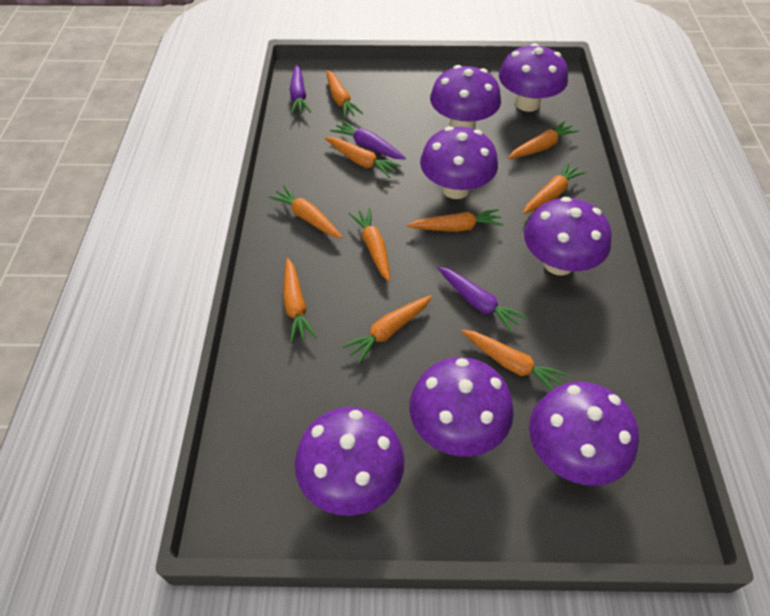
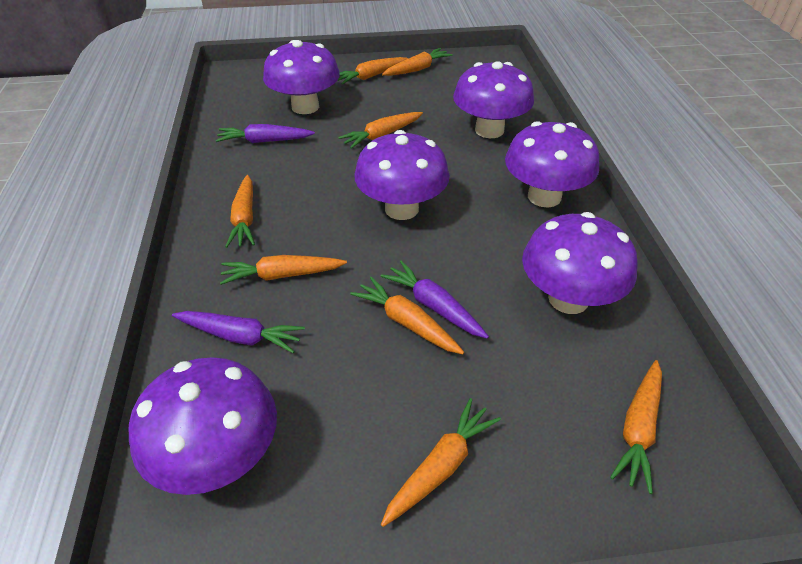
orange carrot: [268,185,342,238] [283,258,317,343] [325,137,401,178] [326,70,363,119] [342,295,432,364] [349,208,390,282] [407,209,504,232] [461,330,568,390] [508,120,579,159] [523,162,586,214] = 10 -> [220,255,347,285] [225,175,255,248] [337,57,408,85] [338,112,423,149] [350,277,464,354] [381,398,501,527] [382,48,453,76] [610,360,662,494] = 8
purple mushroom: [295,407,405,516] [410,357,514,457] [420,126,498,199] [430,65,501,129] [499,43,568,112] [524,197,612,276] [529,382,639,486] = 7 -> [129,357,277,495] [263,40,340,114] [354,130,450,220] [453,61,534,138] [505,121,599,208] [522,212,638,314] = 6

